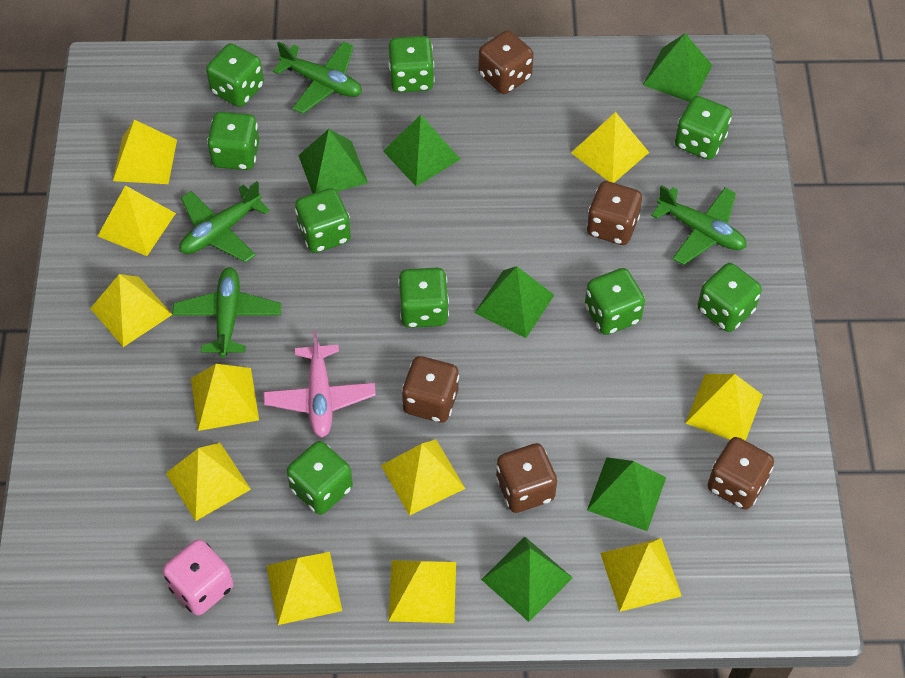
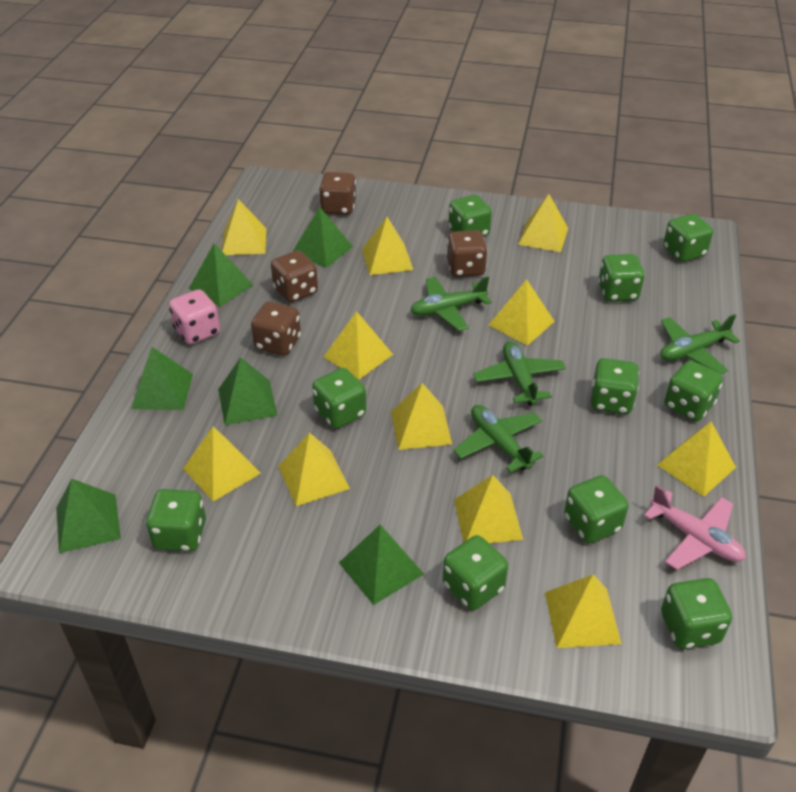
brown dice: [402,356,459,423] [478,30,534,94] [496,443,557,513] [586,181,642,245] [708,437,774,510] = 5 -> [251,302,301,356] [271,250,318,302] [319,172,356,215] [447,230,488,277] = 4
green dice: [206,43,264,107] [207,112,259,170] [287,441,353,515] [295,188,351,253] [388,36,435,93] [398,268,449,328] [585,268,645,335] [675,96,732,160] [697,263,762,332] = 9 -> [146,489,206,552] [312,368,366,429] [443,535,508,610] [449,195,492,237] [564,475,629,543] [591,358,639,414] [598,254,645,302] [661,578,732,649] [663,214,713,262] [664,360,723,421] = 10

